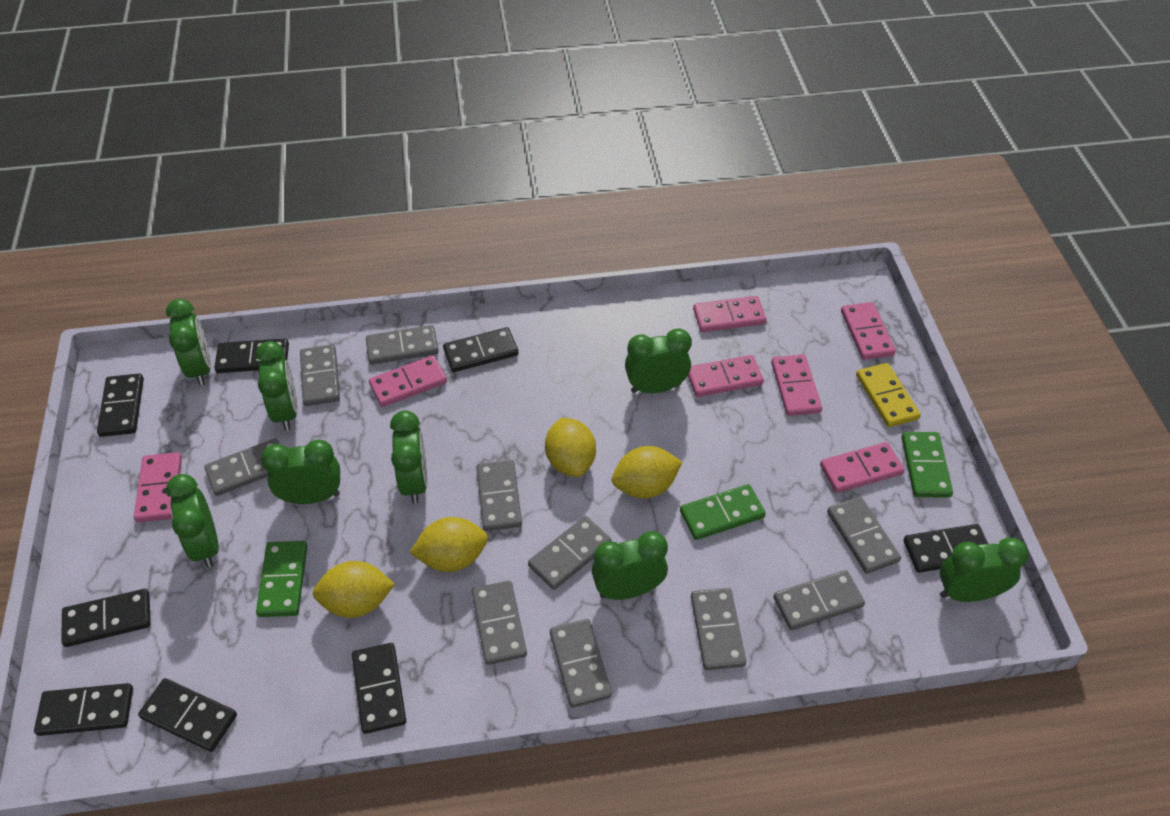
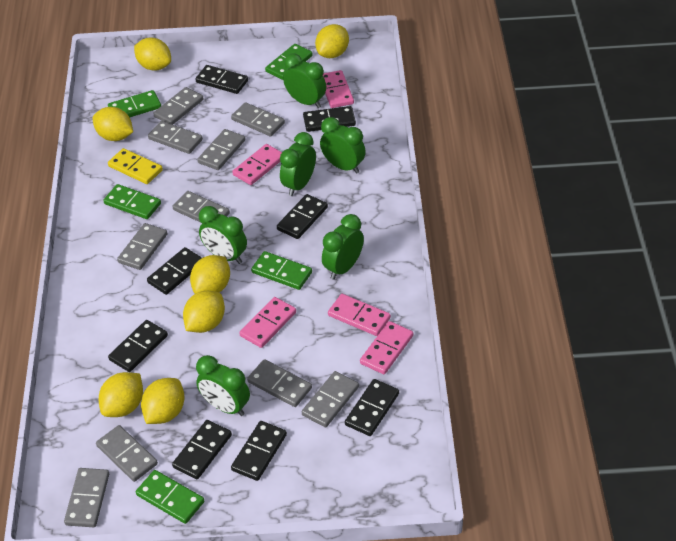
green clock: [166,299,211,386] [166,474,219,568] [256,341,298,431] [261,440,340,504] [390,410,427,504] [592,531,668,600] [625,328,692,393] [940,538,1028,602] = 8 -> [196,355,250,416] [199,206,247,264] [280,132,316,196] [283,53,326,108] [320,117,366,174] [322,214,364,280] = 6
green domino: [256,541,307,617] [680,484,766,540] [901,432,953,498] = 3 -> [103,184,161,219] [108,90,161,117] [136,470,204,524] [251,251,312,290] [265,44,313,80] = 5
pink domino: [134,452,182,523] [369,355,447,407] [688,355,764,397] [693,296,766,332] [771,355,822,416] [820,442,904,493] [841,302,896,360] = 7 -> [232,144,282,185] [239,297,296,348] [323,70,354,108] [328,294,391,336] [360,321,413,374] = 5
yellow lemon: [313,561,395,618] [410,517,488,572] [545,418,596,477] [612,446,682,498] = 4 -> [93,107,133,141] [99,372,143,417] [134,37,171,71] [141,378,185,424] [183,291,225,333] [190,255,230,294] [315,24,349,58] = 7

